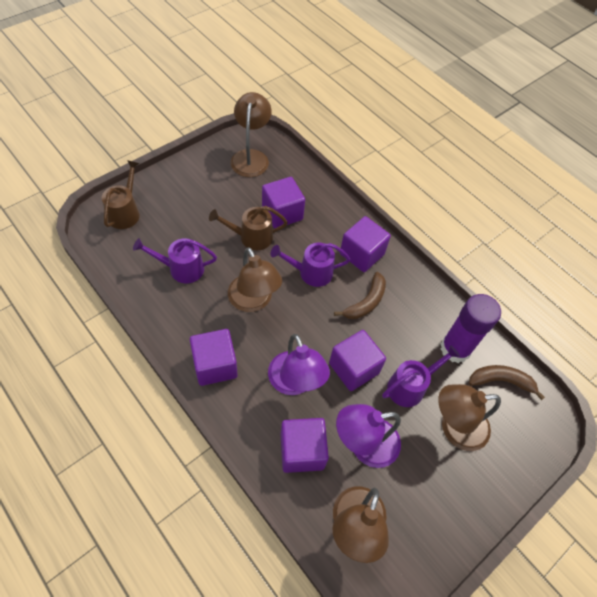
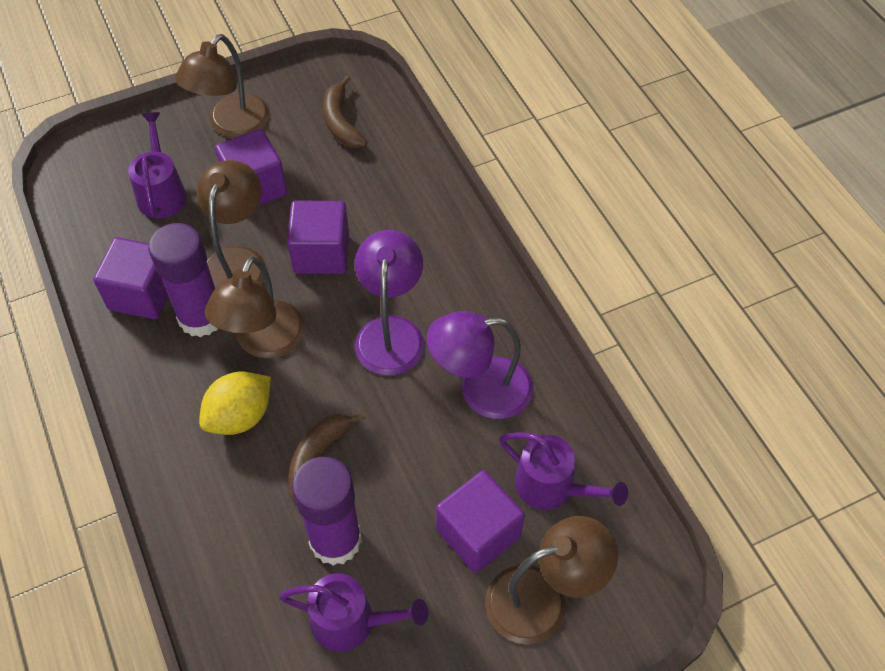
brown watering can: [102,160,140,229] [209,206,288,250] = 2 -> none = 0
purple cube: [190,329,238,386] [262,177,305,228] [280,418,329,473] [329,330,386,391] [340,216,391,272] = 5 -> [93,237,168,319] [215,129,287,205] [287,201,349,274] [436,470,525,573] = 4
purple glue stick: [441,294,501,363] = 1 -> [148,223,218,337] [292,457,362,566] = 2
yellow lemon: none = 0 -> [199,372,271,435] = 1

